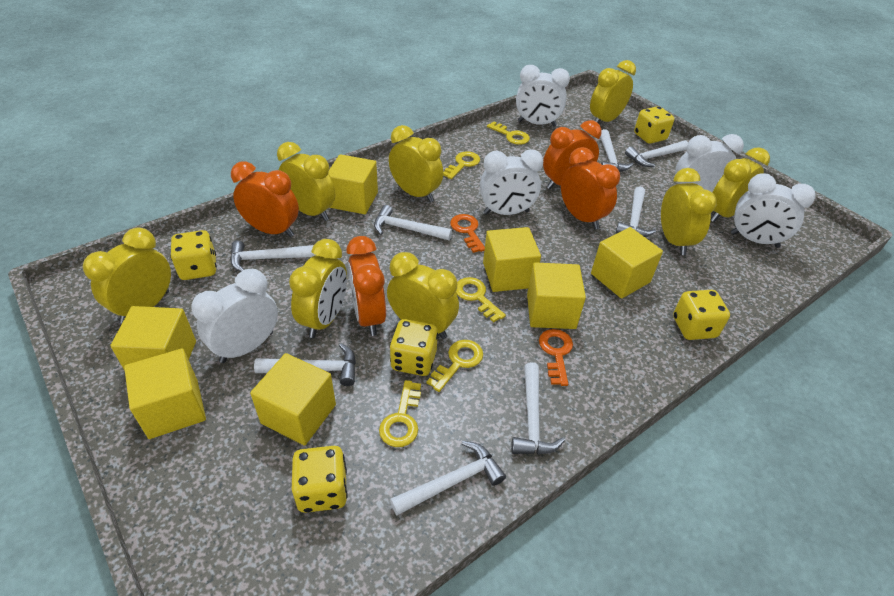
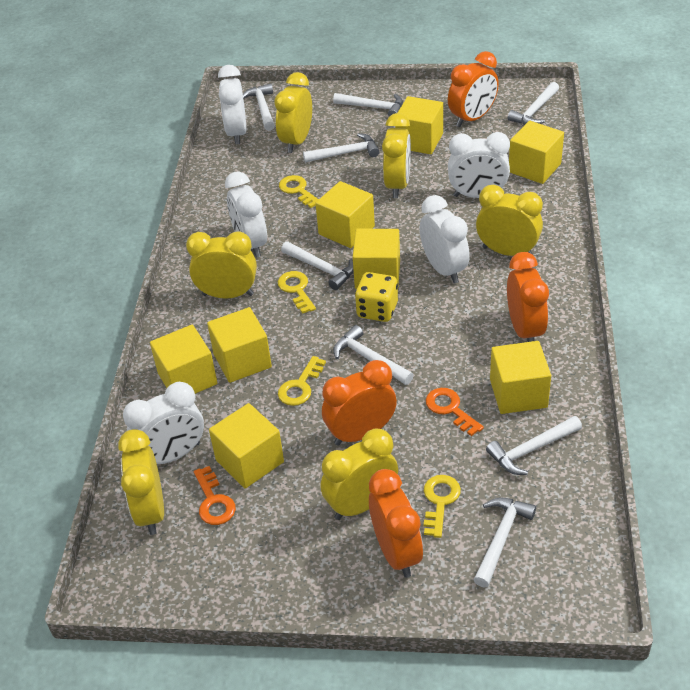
yellow clock: [83,228,171,324] [277,142,335,221] [289,239,347,338] [387,252,459,339] [389,125,443,202] [590,60,636,123] [661,168,717,255] [711,147,770,222] = 8 -> [118,429,164,535] [186,231,257,299] [274,72,312,153] [321,428,398,520] [382,113,411,198] [476,185,543,256] = 6
yellow cube: [110,306,196,371] [124,348,206,439] [250,353,336,445] [328,154,378,214] [483,227,541,292] [527,262,586,329] [591,227,663,299] = 7 -> [150,325,217,394] [207,307,272,383] [209,403,284,489] [315,181,375,248] [353,229,400,289] [395,96,443,154] [490,341,551,414] [509,121,564,184] = 8
yellow dice: [170,230,217,280] [292,446,348,513] [389,319,438,376] [634,106,674,144] [673,290,730,340] = 5 -> [355,272,398,322] = 1
yellow key: [379,380,421,447] [427,340,483,392] [443,151,480,179] [456,277,506,323] [487,122,530,145] = 5 -> [278,271,316,314] [278,356,326,406] [279,175,319,208] [424,475,461,538] = 4

